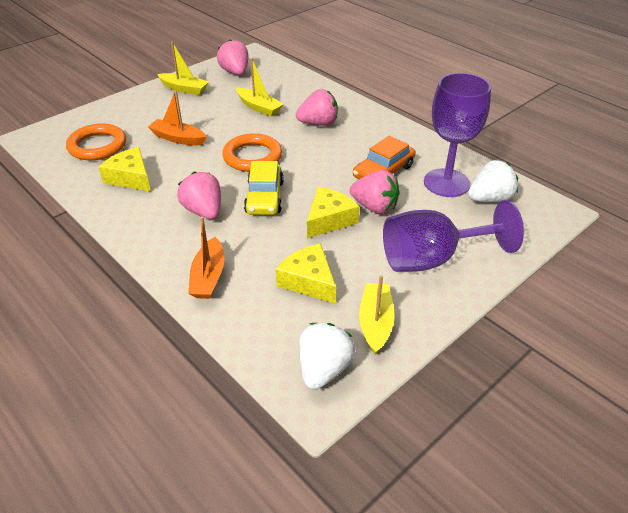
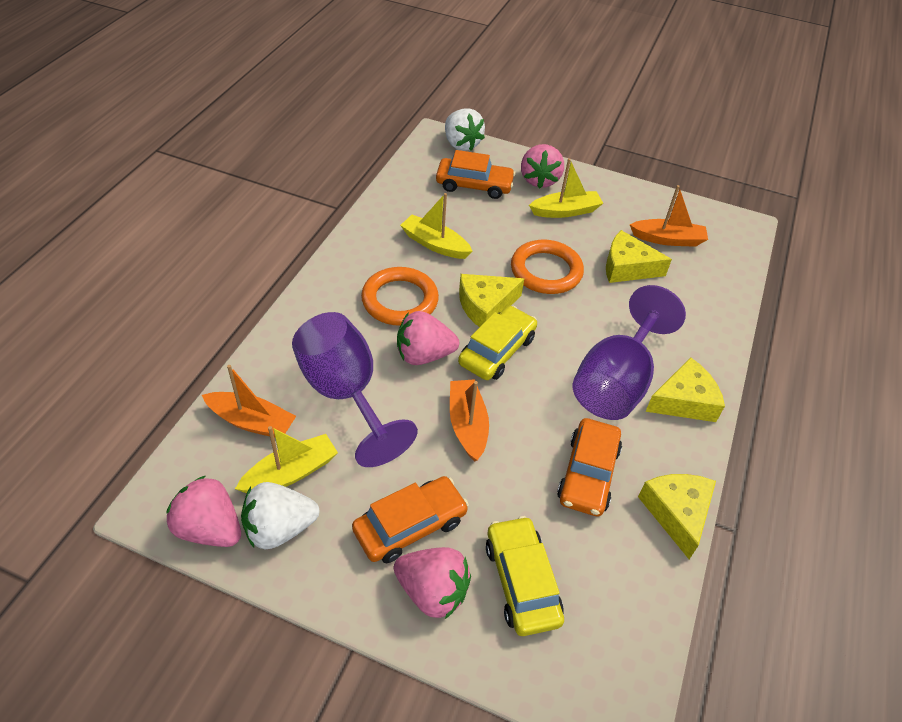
orange boat: [148,91,207,145] [188,217,224,299] = 2 -> [202,365,296,438] [450,379,489,462] [630,185,708,247] = 3
orange car: [353,136,416,179] = 1 -> [352,476,469,563] [436,150,515,199] [557,418,622,517] = 3
yellow car: [244,161,284,215] = 1 -> [458,306,537,380] [486,516,564,636] = 2
yellow cheese: [99,147,151,191] [276,243,336,304] [307,187,360,238] = 3 -> [459,274,524,327] [606,230,672,283] [638,474,716,559] [645,357,725,422] = 4

